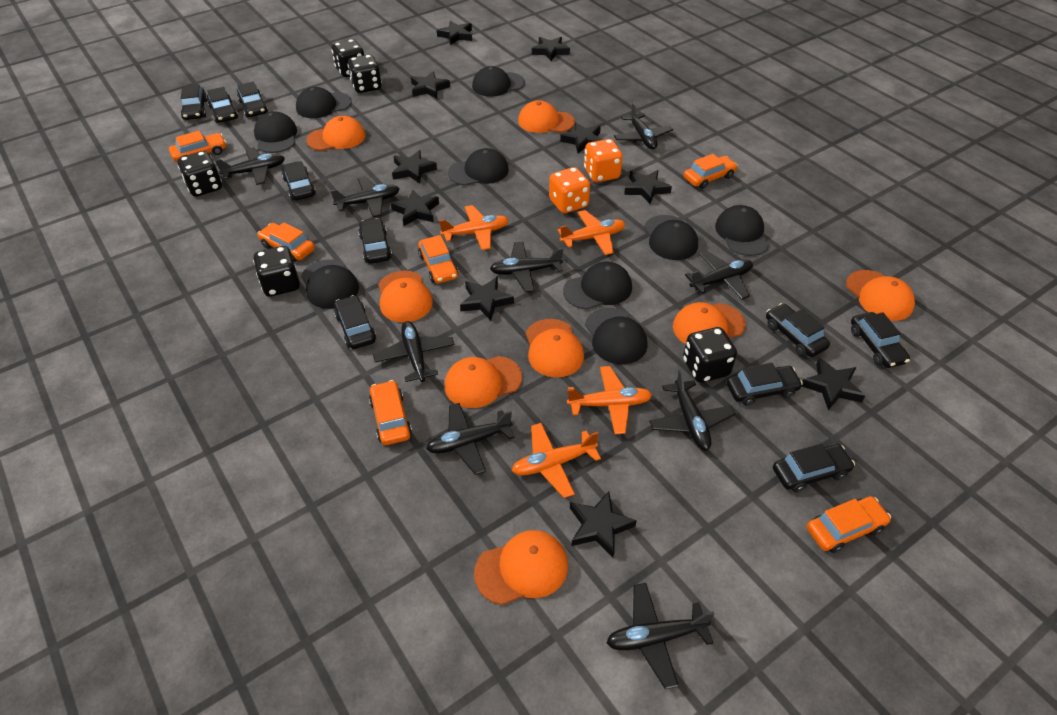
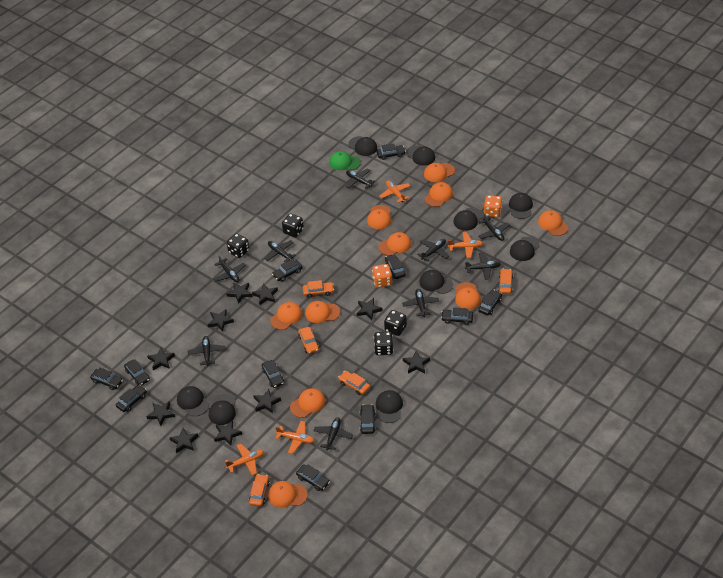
black car: [181,84,208,120] [207,87,238,123] [237,82,268,117] [282,161,316,200] [334,295,376,349] [358,218,392,264] [727,363,803,406] [766,303,830,357] [773,444,855,492] [851,312,910,368] = 10 -> [90,368,123,390] [116,385,147,412] [124,359,150,386] [262,360,284,388] [272,259,303,282] [296,464,330,491] [360,404,376,434] [377,143,406,160] [385,254,406,279] [441,307,473,325] [478,290,502,316] = 11
black dice: [178,151,222,197] [253,246,300,297] [332,39,364,77] [348,55,382,93] [683,327,737,383] = 5 -> [227,233,249,258] [282,213,304,237] [374,332,393,355] [384,310,407,336] = 4
green cap: none = 0 -> [329,151,361,170] = 1
orange cap: [306,116,365,151] [378,271,433,323] [444,356,522,408] [474,530,568,605] [518,100,575,133] [526,319,584,377] [673,302,746,344] [846,270,915,321] = 8 -> [268,481,308,508] [270,302,302,330] [290,388,325,418] [305,301,340,323] [367,205,391,229] [379,232,411,256] [424,163,455,182] [425,182,453,207] [455,282,481,309] [538,210,568,236] = 10
orange car: [169,131,226,162] [258,222,315,262] [369,380,412,445] [418,235,458,284] [683,154,738,189] [807,496,891,553] = 6 -> [249,474,270,507] [298,327,319,354] [303,280,334,298] [338,371,370,395] [498,269,513,294] = 5

